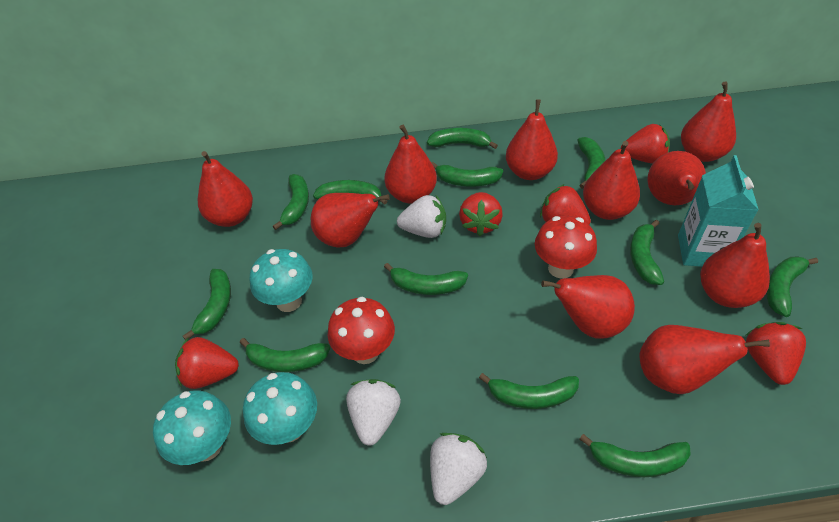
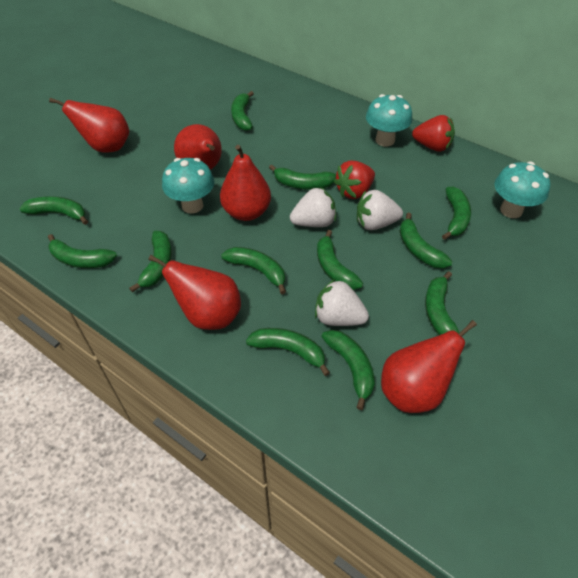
red mushroom: [328,297,395,364] [535,216,597,279] = 2 -> none = 0
red pear: [198,151,253,227] [311,193,390,247] [384,125,437,204] [506,99,558,180] [541,275,635,339] [583,141,640,220] [639,325,770,394] [647,151,706,205] [681,81,736,162] [700,223,770,308] = 10 -> [49,98,129,153] [148,255,241,330] [174,124,222,170] [220,145,271,221] [381,320,477,413] = 5
red strawberry: [175,337,239,389] [459,192,503,236] [540,184,591,225] [621,124,670,163] [746,322,806,385] = 5 -> [334,161,375,199] [412,115,455,152] = 2
turquoise carton: [678,155,759,267] = 1 -> none = 0

